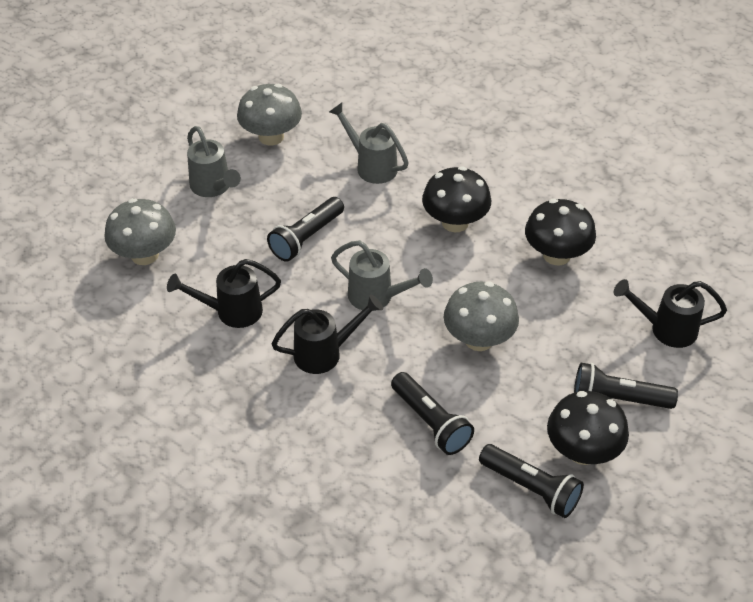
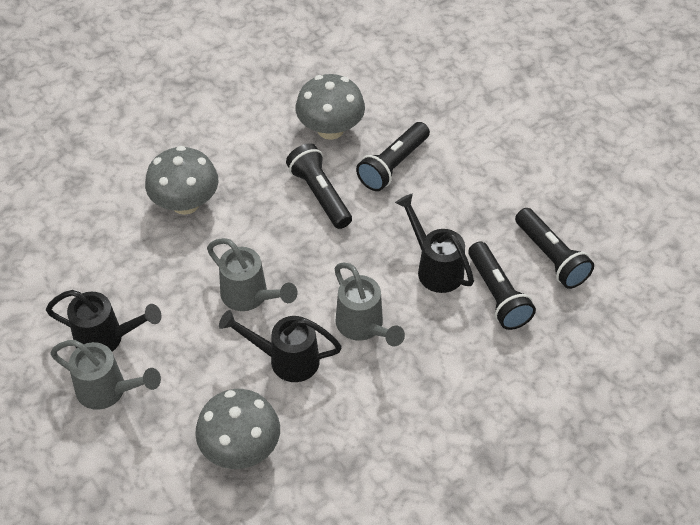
black mushroom: [422,166,491,232] [525,199,596,265] [547,391,629,465] = 3 -> none = 0

